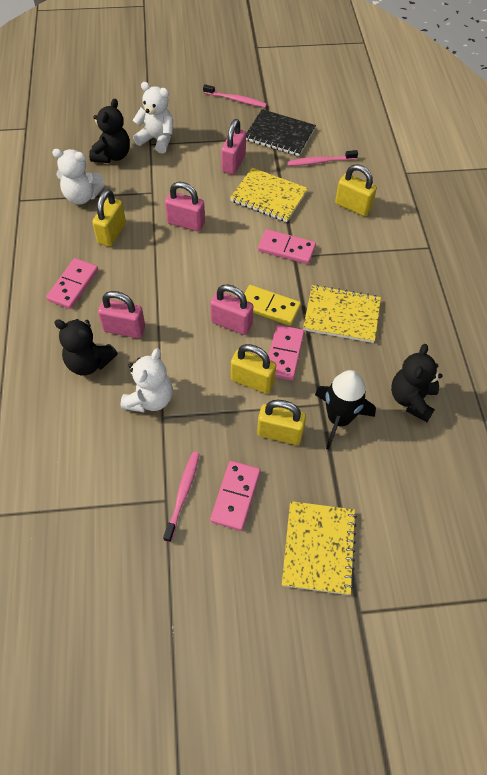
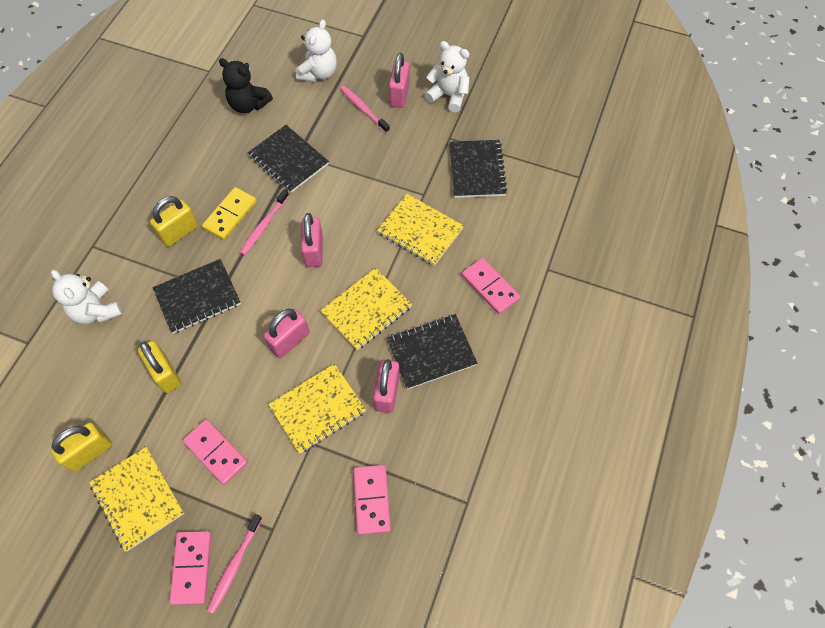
black notebook: [246,109,316,156] = 1 -> [153,259,241,334] [248,125,329,193] [387,314,478,390] [449,140,507,198] = 4
black rocket: [315,370,376,450] = 1 -> none = 0
black teddy bear: [54,319,118,375] [89,99,130,163] [391,344,443,422] = 3 -> [219,58,273,113] = 1
yellow notebook: [230,168,308,222] [282,501,357,595] [303,285,381,343] = 3 -> [89,447,184,551] [268,364,366,453] [320,268,412,350] [377,194,464,266] = 4
yellow padlock: [92,189,126,247] [231,344,276,394] [257,400,306,445] [335,164,377,216] = 4 -> [51,422,112,472] [138,341,181,393] [150,196,198,247] = 3

